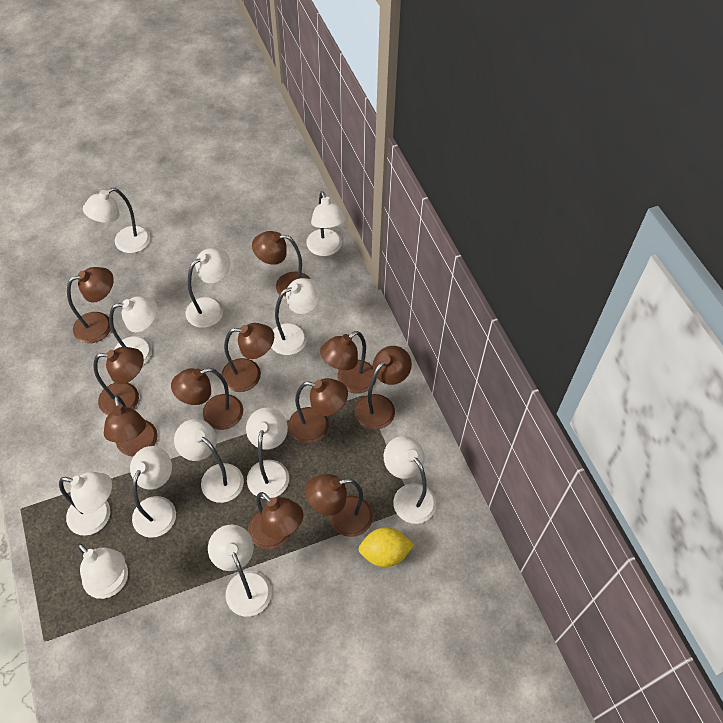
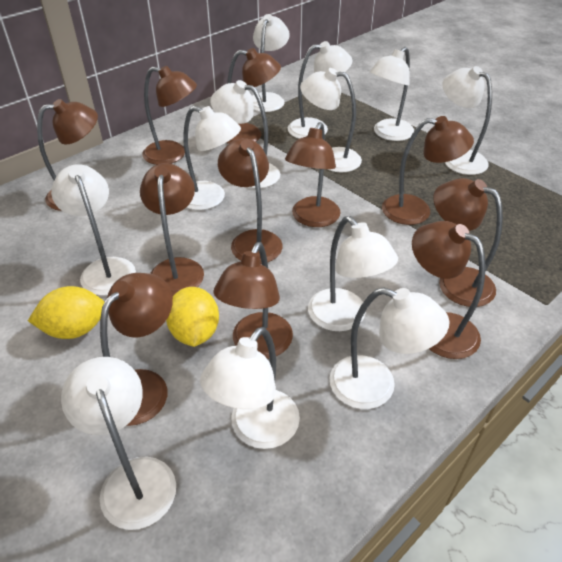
yellow lemon: [358,527,414,567] = 1 -> [28,286,105,339] [166,287,219,347] = 2

